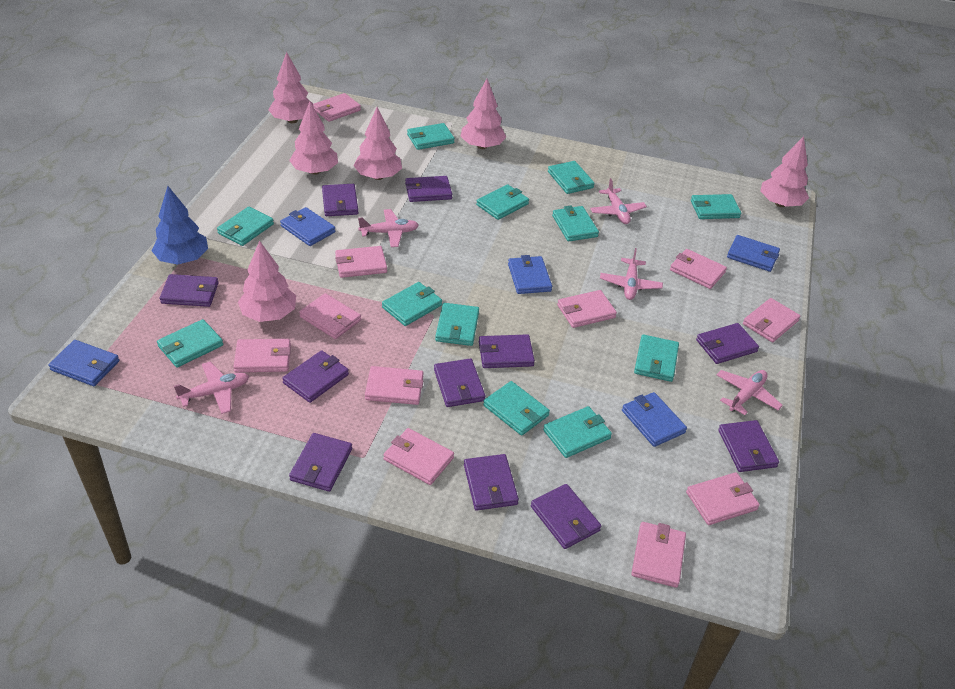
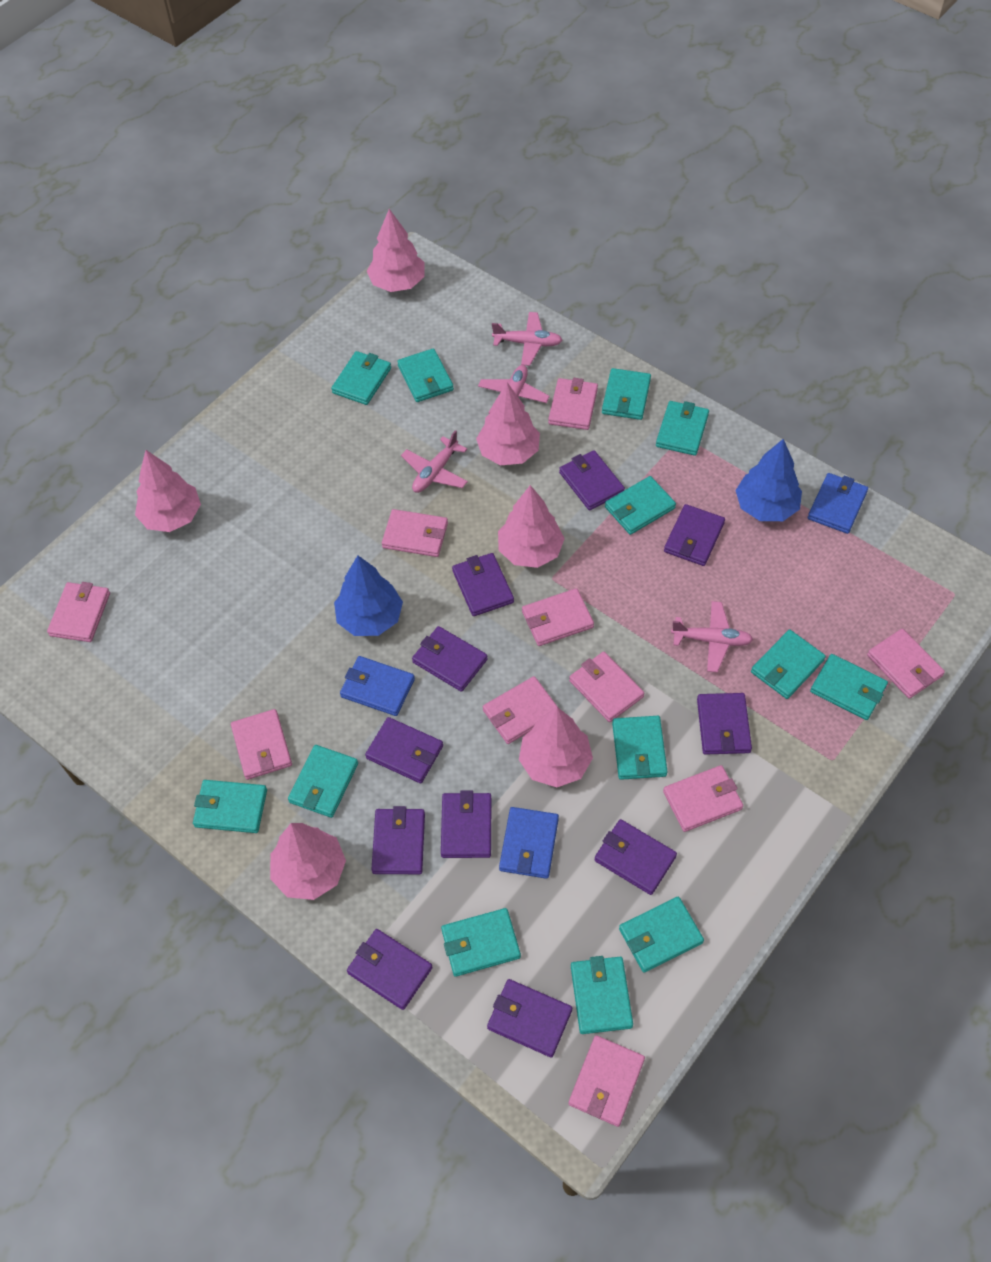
blue tree: [152,186,208,265] = 1 -> [334,556,403,636] [735,439,802,521] = 2
blue wallet: [48,340,119,386] [280,207,336,246] [508,255,552,294] [622,392,687,447] [727,235,780,272] = 5 -> [340,656,415,716] [499,807,559,879] [808,473,868,534] = 3
pink plane: [174,362,249,414] [358,209,419,247] [590,178,647,224] [600,248,663,300] [717,370,783,415] = 5 -> [401,430,468,493] [478,365,550,414] [492,312,562,366] [671,601,753,673] = 4
pink wallet: [233,339,291,372] [299,293,361,339] [313,93,361,122] [335,246,387,278] [365,366,424,405] [384,428,454,485] [557,290,617,328] [631,522,686,588] [670,249,727,289] [686,472,760,525] [743,298,801,342] = 11 -> [47,582,110,642] [231,709,292,780] [382,509,448,557] [483,676,558,744] [522,588,594,646] [548,378,598,430] [569,652,644,722] [569,1035,645,1127] [663,765,743,832] [867,629,945,699] = 10
turquoise wallet: [157,319,223,368] [217,207,274,246] [382,282,442,326] [407,123,455,150] [435,303,479,346] [476,184,529,220] [483,381,550,436] [543,406,612,458] [548,161,595,194] [552,206,599,242] [634,334,679,382] [691,194,741,219] = 12 -> [193,780,267,833] [288,745,358,818] [331,351,391,405] [397,348,454,402] [441,908,521,977] [571,956,633,1034] [602,368,651,420] [605,476,676,535] [612,716,668,780] [619,897,704,973] [656,401,709,456] [751,630,826,699] [810,654,888,720] = 13

